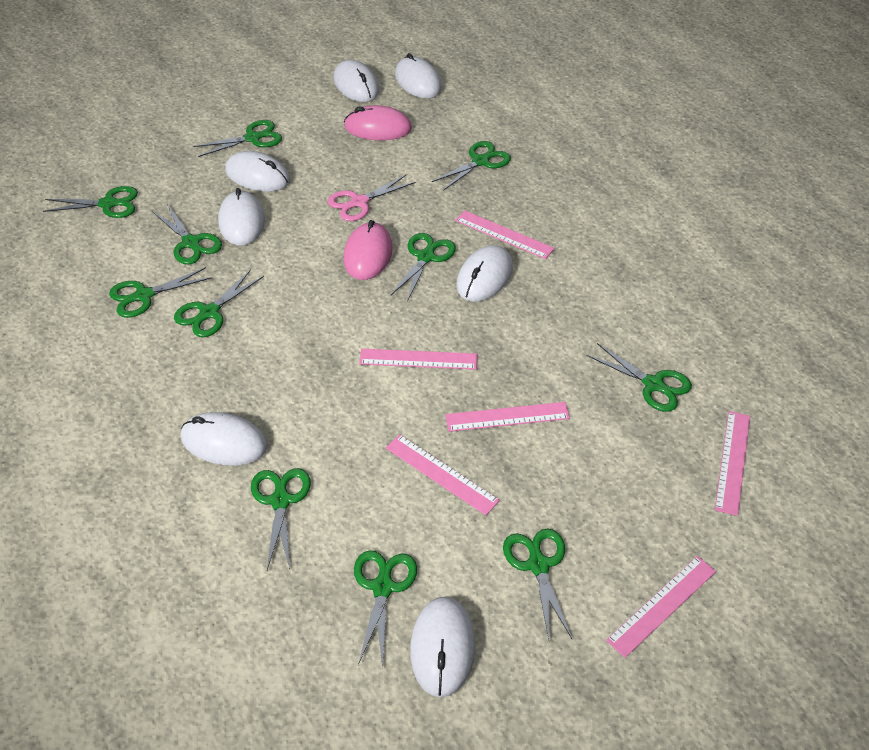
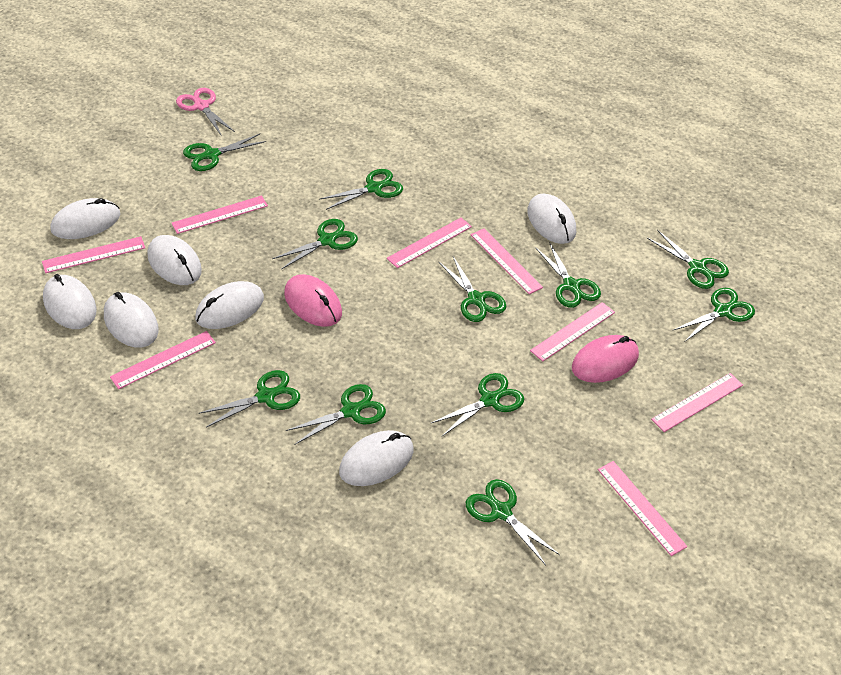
pink ruler: [359,349,477,370] [386,434,500,515] [446,402,570,432] [455,210,554,259] [606,556,716,658] [715,411,750,516] = 6 -> [42,236,145,273] [110,331,216,389] [171,195,268,234] [387,218,472,268] [471,228,543,294] [530,302,615,362] [598,461,687,556] [651,373,743,432] = 8

